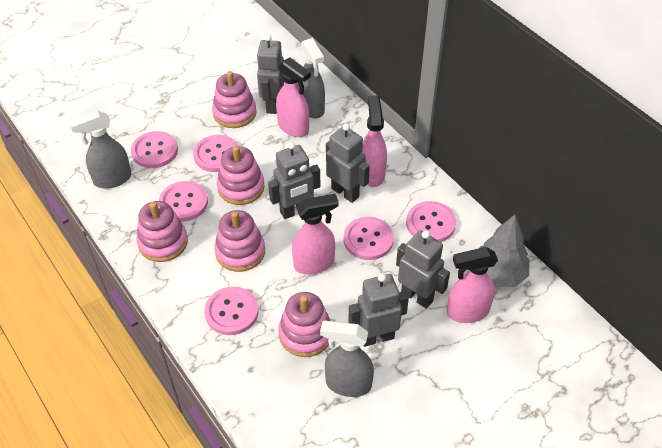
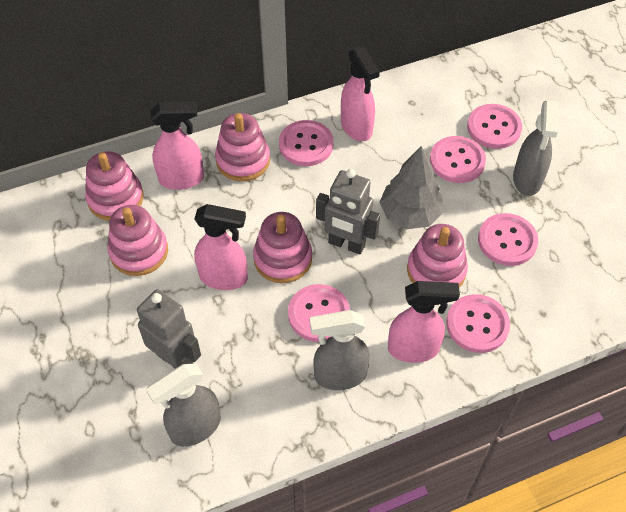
grey robot: [256,34,284,114] [268,142,320,219] [326,123,370,203] [348,273,409,347] [396,230,450,309] = 5 -> [137,289,201,369] [316,169,380,255] = 2

